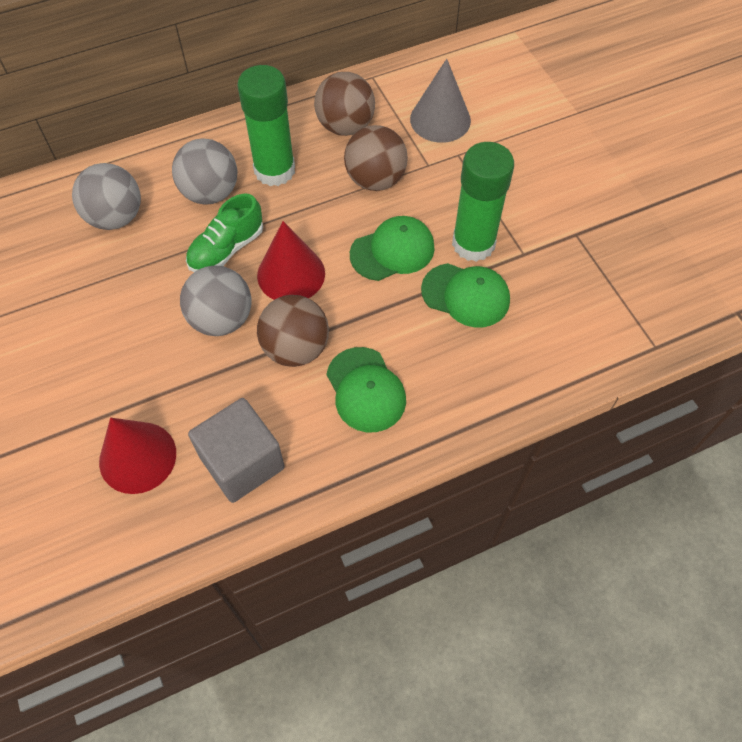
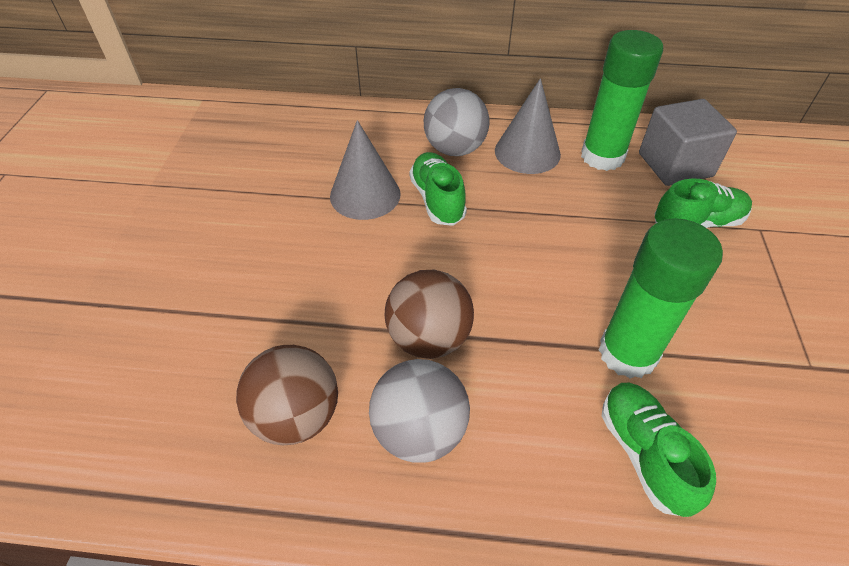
brown ball: [257,295,329,367] [314,72,375,136] [344,125,408,191] = 3 -> [236,345,338,445] [385,270,474,359] = 2
green cap: [327,347,406,432] [350,216,435,281] [421,263,510,327] = 3 -> none = 0
green shoe: [186,193,263,272] = 1 -> [409,152,467,226] [602,383,716,517] [655,179,752,228] = 3
grey ball: [72,163,141,230] [172,138,238,205] [180,265,252,336] = 3 -> [369,359,470,463] [424,88,490,156] = 2
grey cone: [410,59,471,143] = 1 -> [330,120,401,220] [495,78,561,174] = 2
red cone: [99,418,176,494] [257,221,325,300] = 2 -> none = 0

